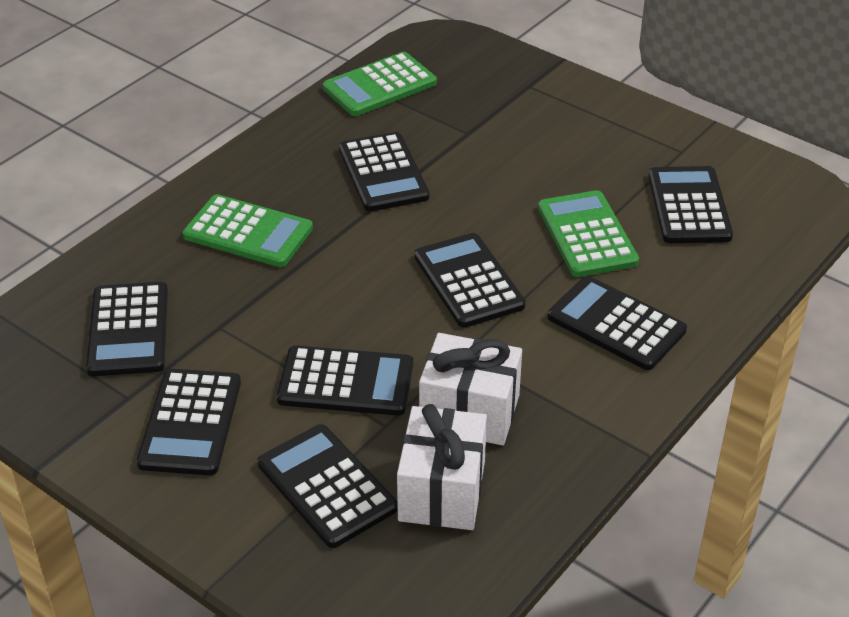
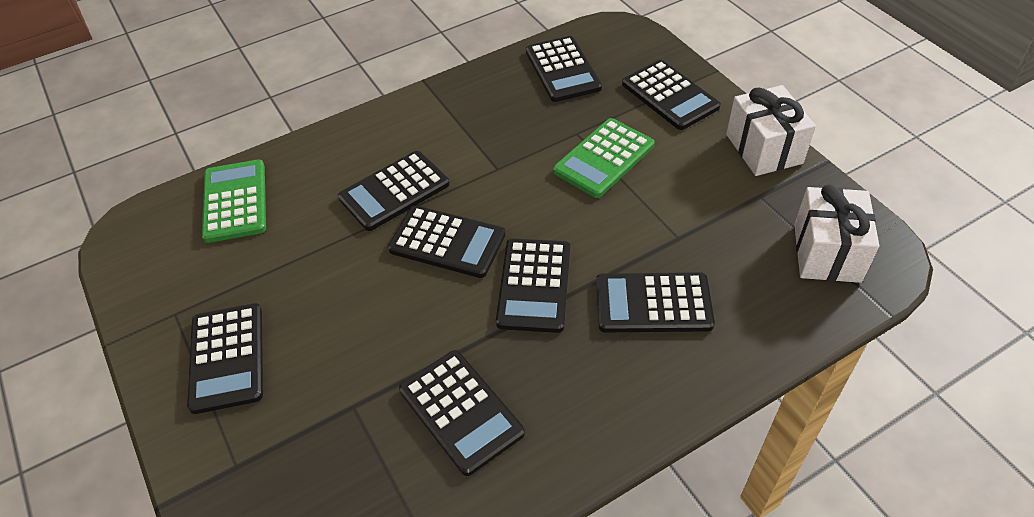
green calculator: [183,194,313,267] [323,52,437,116] [538,190,639,277] = 3 -> [202,160,266,243] [553,118,655,198] = 2

